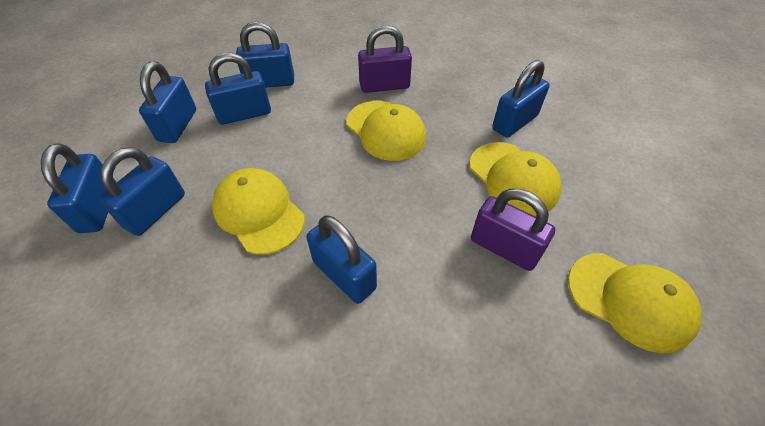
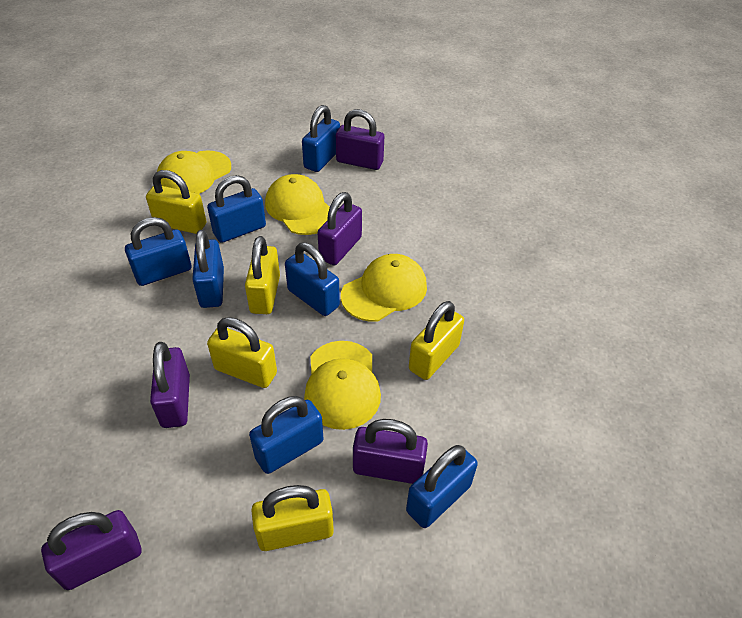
purple padlock: [358,25,412,93] [471,189,555,271] = 2 -> [41,510,141,590] [150,342,190,428] [317,192,362,265] [336,109,384,170] [353,419,428,484] = 5
yellow padlock: none = 0 -> [146,170,206,234] [207,317,277,388] [245,236,280,314] [251,485,334,551] [409,301,464,380] = 5

